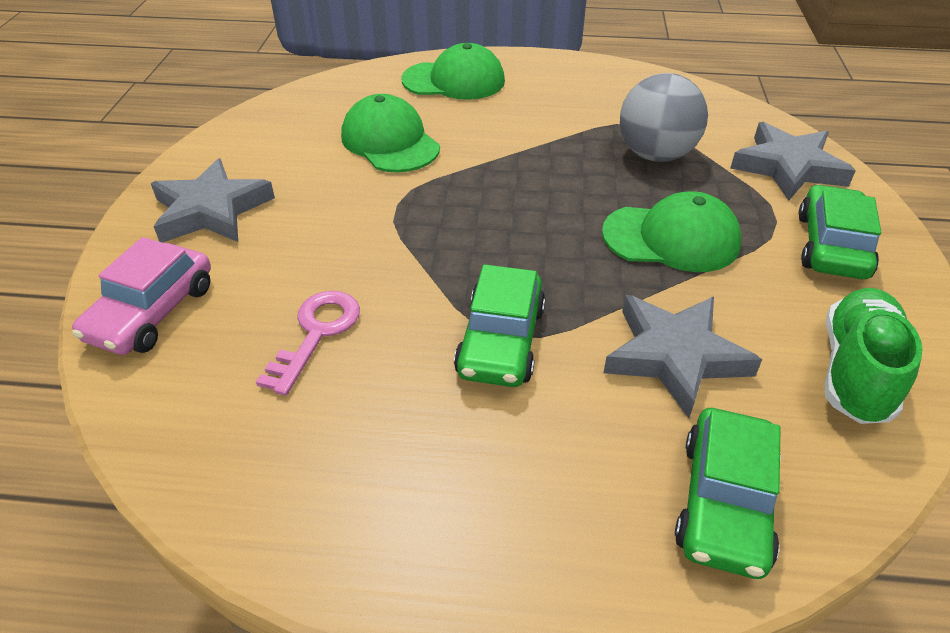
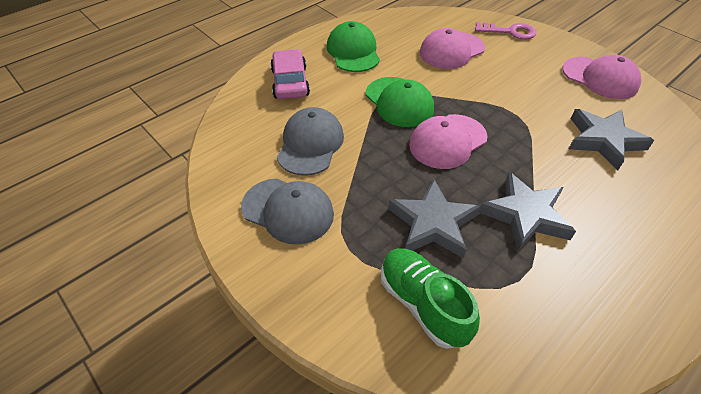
green cap: [341,94,440,172] [401,43,505,100] [602,191,741,272] = 3 -> [327,21,380,72] [366,77,434,127] = 2
green car: [454,264,545,387] [675,408,781,579] [799,185,881,279] = 3 -> none = 0
grey ball: [620,73,708,162] = 1 -> none = 0
grey cap: none = 0 -> [241,178,334,245] [277,107,344,176] = 2
pink cap: none = 0 -> [409,114,488,169] [420,28,485,69] [563,55,641,99] = 3

